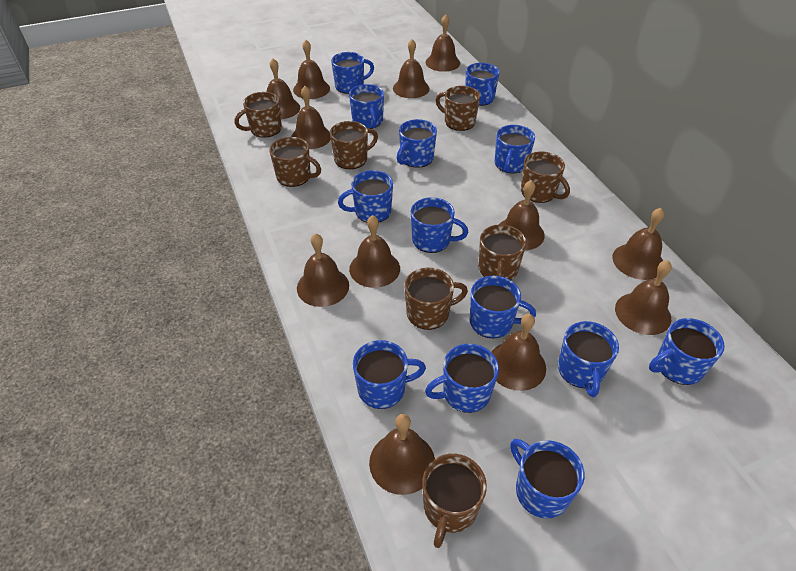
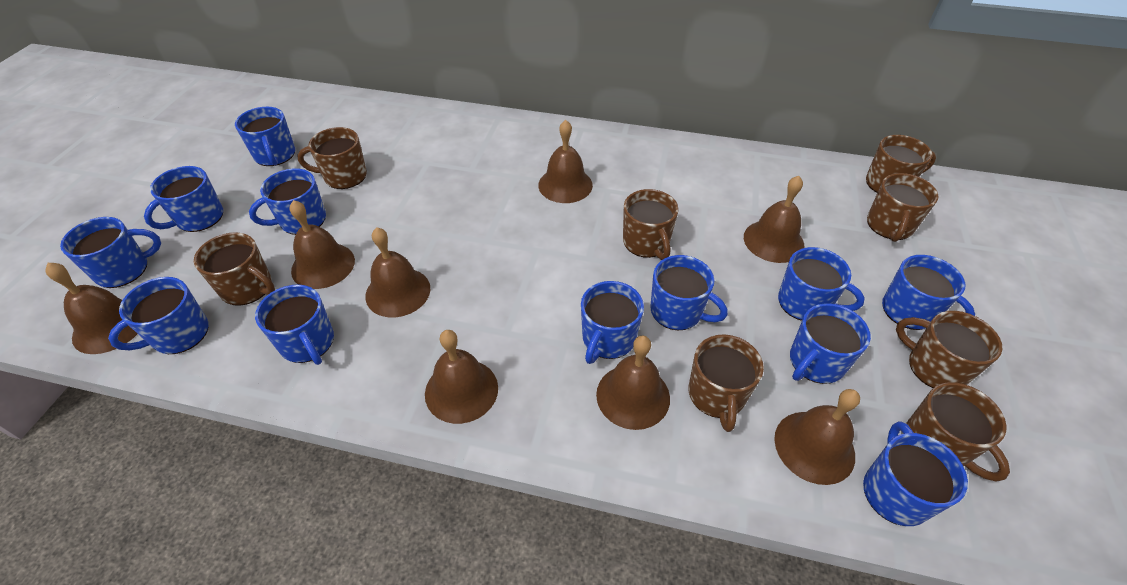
blue mug: [331,52,374,94] [338,170,393,222] [349,84,384,129] [353,340,426,409] [397,119,437,168] [411,197,468,253] [425,344,499,413] [465,63,500,106] [470,276,536,338] [495,125,535,173] [510,439,585,518] [558,321,619,397] [649,318,725,385] = 13 -> [60,217,161,288] [108,277,209,354] [144,166,223,232] [235,107,295,166] [249,168,326,235] [255,285,334,365] [581,281,644,364] [650,255,728,330] [778,247,865,321] [790,303,871,384] [863,421,968,526] [882,255,975,330] = 12
brown bell: [266,58,300,119] [291,86,331,149] [293,40,330,99] [297,233,349,307] [349,215,400,288] [369,414,435,495] [393,39,430,98] [426,15,460,72] [491,314,546,391] [500,180,545,250] [612,208,664,280] [615,260,672,335] = 12 -> [45,263,137,354] [289,200,355,289] [365,227,430,317] [425,330,498,424] [538,120,593,203] [596,335,670,430] [744,176,804,263] [774,389,860,485] = 8

